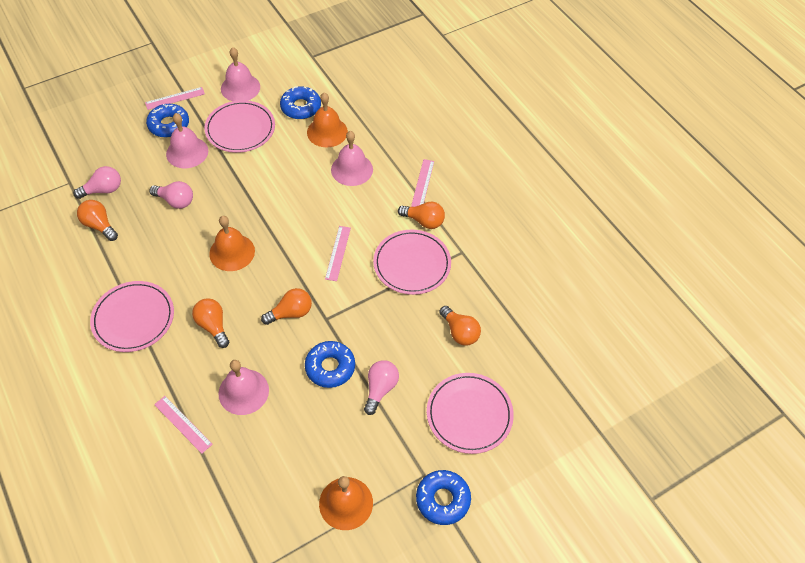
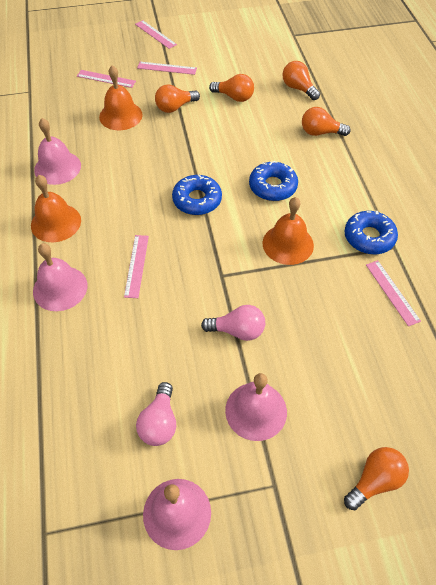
blue donut: [146,104,189,138] [280,86,321,119] [305,341,355,388] [416,470,471,525] = 4 -> [172,175,222,215] [249,161,298,201] [345,211,398,255] = 3
pink light bulb: [73,166,121,199] [149,181,193,209] [364,360,399,415] = 3 -> [136,382,176,446] [201,305,265,341] = 2
pink plate: [90,281,174,352] [204,100,275,153] [373,230,451,295] [427,373,514,454] = 4 -> none = 0
pink ruler: [145,87,205,110] [154,396,213,454] [325,226,351,281] [411,159,434,207] = 4 -> [77,70,136,88] [124,235,149,298] [135,20,177,49] [137,62,197,75] [366,260,421,326] = 5

